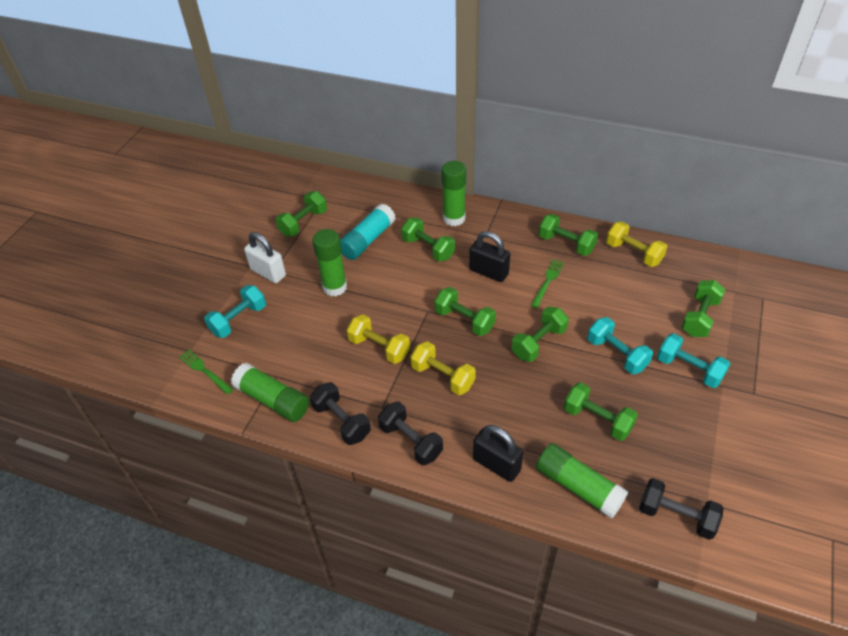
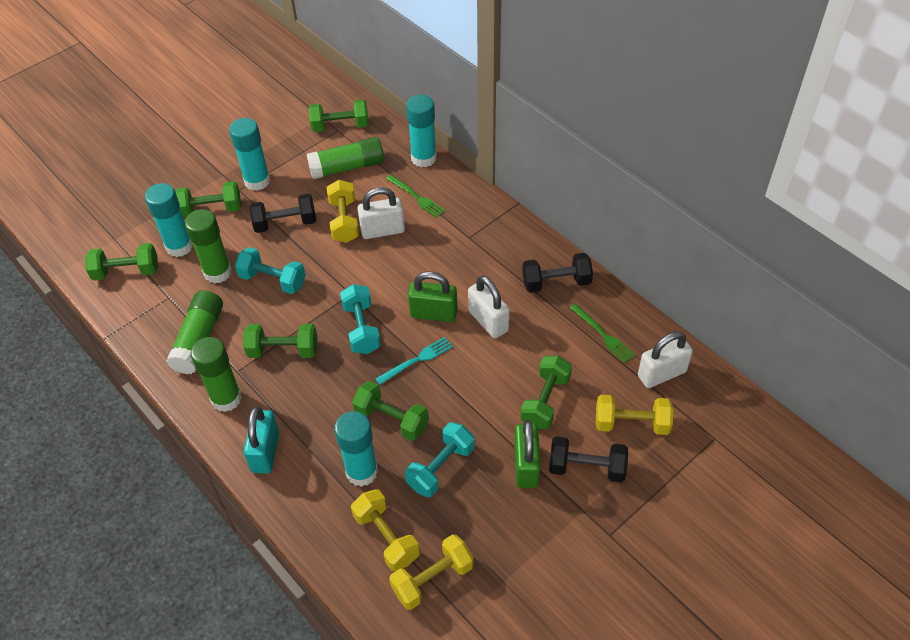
black padlock: [469,231,510,282] [473,425,523,482] = 2 -> none = 0
green dumbbell: [276,191,327,237] [401,217,455,262] [434,287,496,336] [512,306,569,362] [539,214,598,256] [564,382,638,441] [681,280,726,337] = 7 -> [85,243,158,281] [175,181,241,218] [243,324,317,358] [309,100,369,132] [352,381,429,441] [520,356,572,429] = 6
green padlock: none = 0 -> [408,271,457,322] [514,420,541,488] = 2
turquoise fork: none = 0 -> [376,337,453,385] = 1
turquoise glue stick: [340,204,396,260] = 1 -> [145,183,193,257] [229,118,270,191] [334,411,378,487] [406,95,437,167] = 4
turquoise padlock: none = 0 -> [243,406,279,474] = 1
white padlock: [244,232,286,283] = 1 -> [357,187,405,239] [468,275,510,338] [638,331,693,388] = 3
yellow dumbbell: [347,314,410,364] [410,341,476,395] [606,222,667,267] = 3 -> [327,180,359,243] [351,489,420,571] [389,534,474,610] [596,395,673,435] = 4

